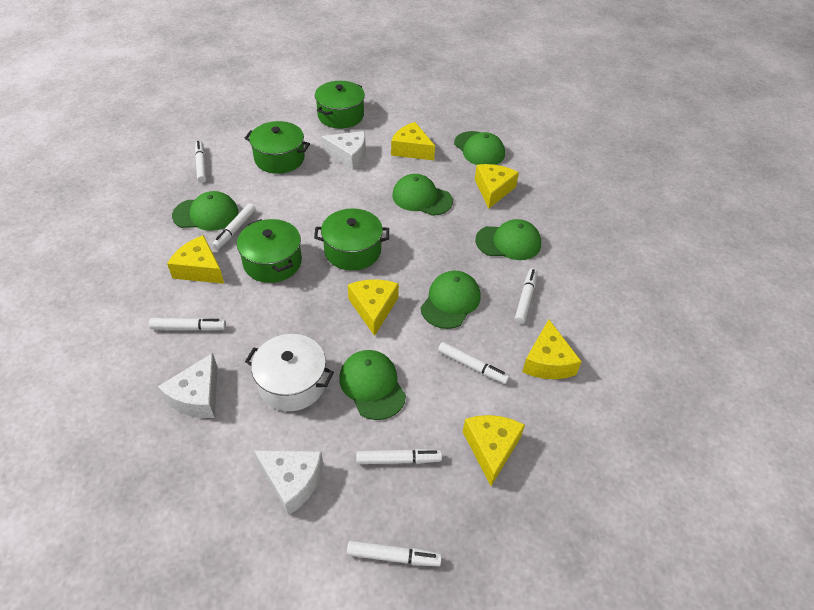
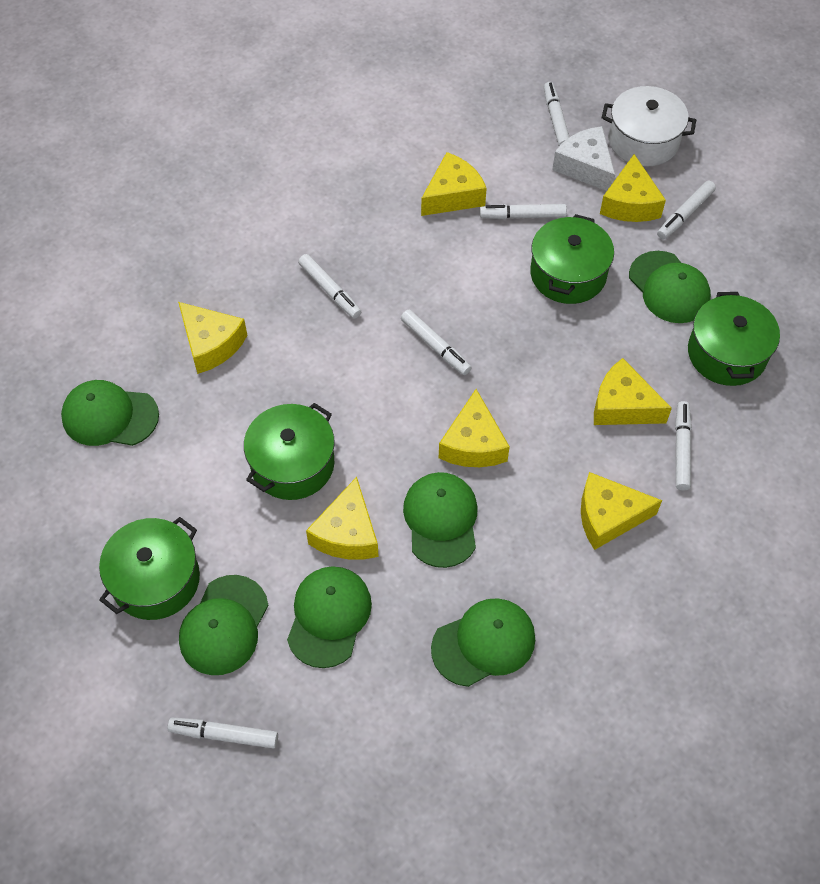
white cheese: [158,353,218,418] [254,450,323,516] [321,131,366,170] = 3 -> [552,126,615,191] = 1
yellow cheese: [167,235,224,284] [348,279,399,336] [391,122,435,160] [463,415,525,486] [475,164,519,209] [522,320,582,379] = 6 -> [178,302,248,374] [306,477,379,560] [421,152,487,216] [439,389,510,467] [581,472,662,550] [594,358,672,425] [600,154,666,222] = 7

